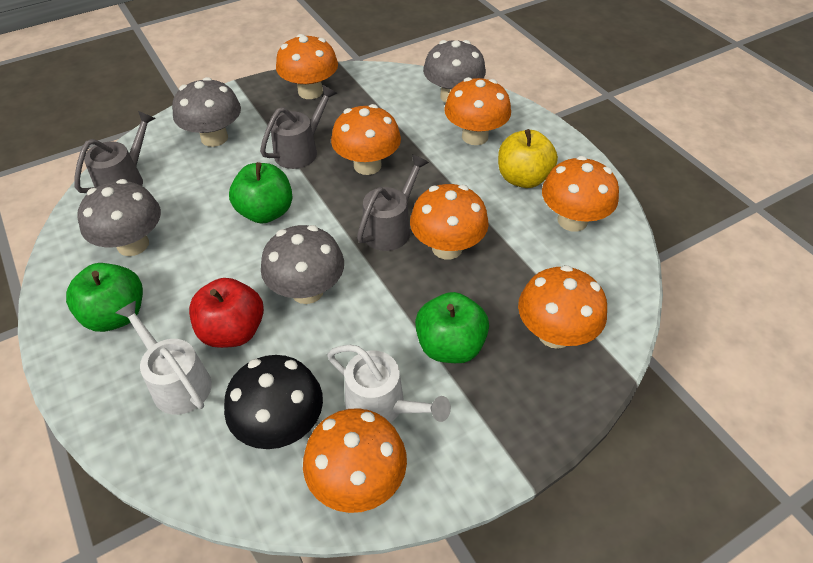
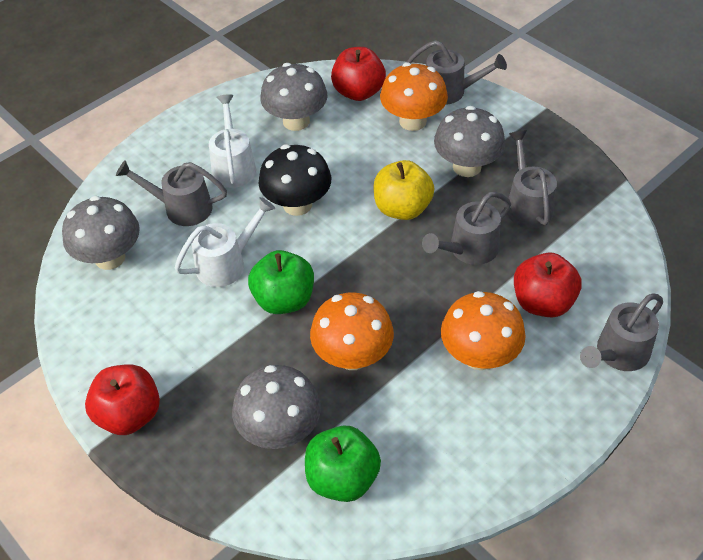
green apple: [66,263,143,332] [229,162,292,224] [415,292,489,363] = 3 -> [248,250,314,314] [305,425,381,502] = 2
grey watering can: [74,111,156,193] [260,85,337,169] [357,155,429,251] = 3 -> [116,160,227,226] [406,40,507,105] [422,192,511,265] [507,130,557,228] [580,294,663,371] = 5
orange mushroom: [276,34,338,99] [303,408,407,513] [331,104,401,175] [410,184,489,260] [444,77,511,145] [518,265,607,349] [542,156,619,232] = 7 -> [310,293,394,370] [380,63,448,131] [441,291,526,370] = 3
red apple: [189,278,264,348] = 1 -> [85,364,160,435] [331,47,386,101] [514,253,582,317] = 3

